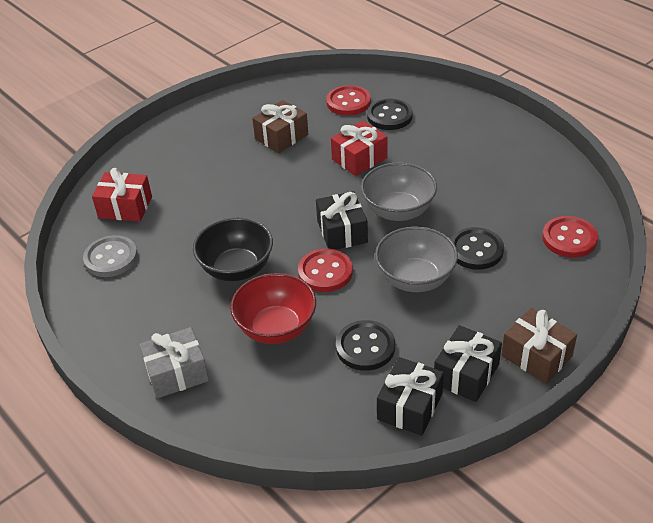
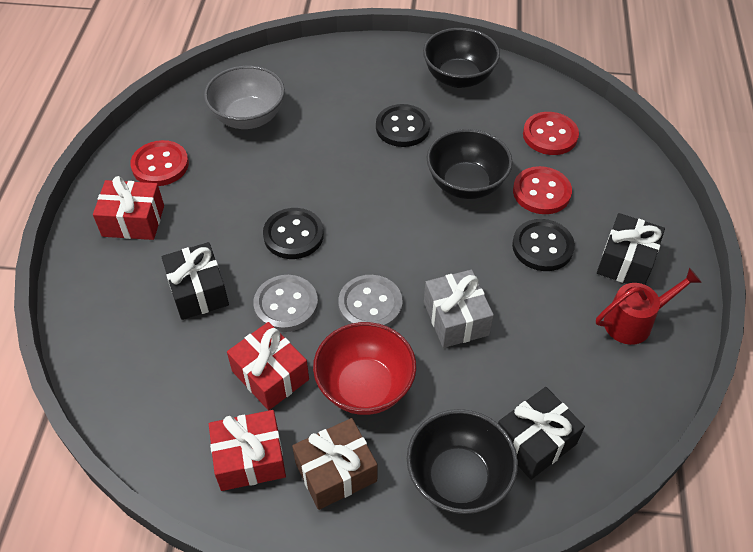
black bowl: [193,217,273,281] = 1 -> [407,409,518,514] [423,28,500,88] [427,129,513,199] = 3
brown gift: [252,100,308,153] [501,308,577,384] = 2 -> [292,418,377,510] = 1
grey bowl: [361,162,437,221] [375,226,458,292] = 2 -> [204,66,285,129] = 1
grey button: [83,235,138,277] = 1 -> [253,275,318,332] [338,275,403,327] = 2
red gift: [92,168,152,222] [331,121,388,176] = 2 -> [93,176,164,240] [209,410,286,491] [227,322,309,410] = 3
red watering can: none = 0 -> [596,268,702,345] = 1

